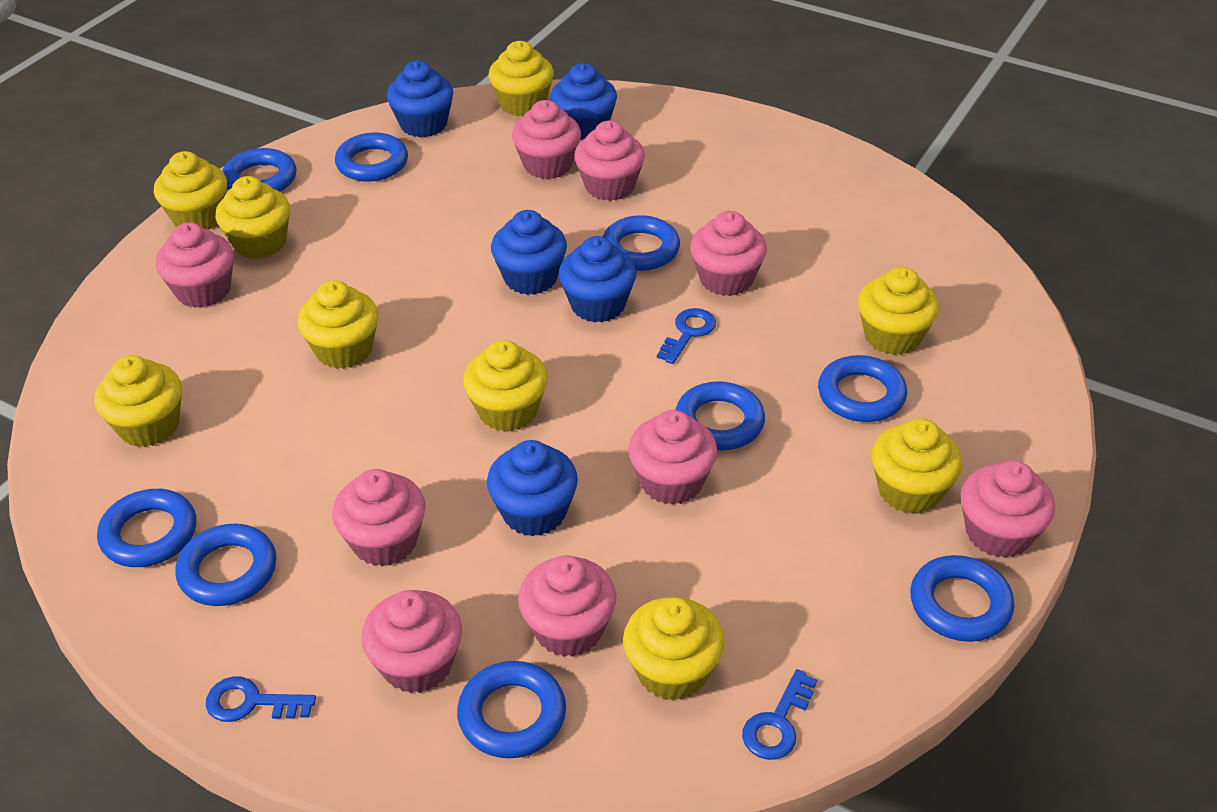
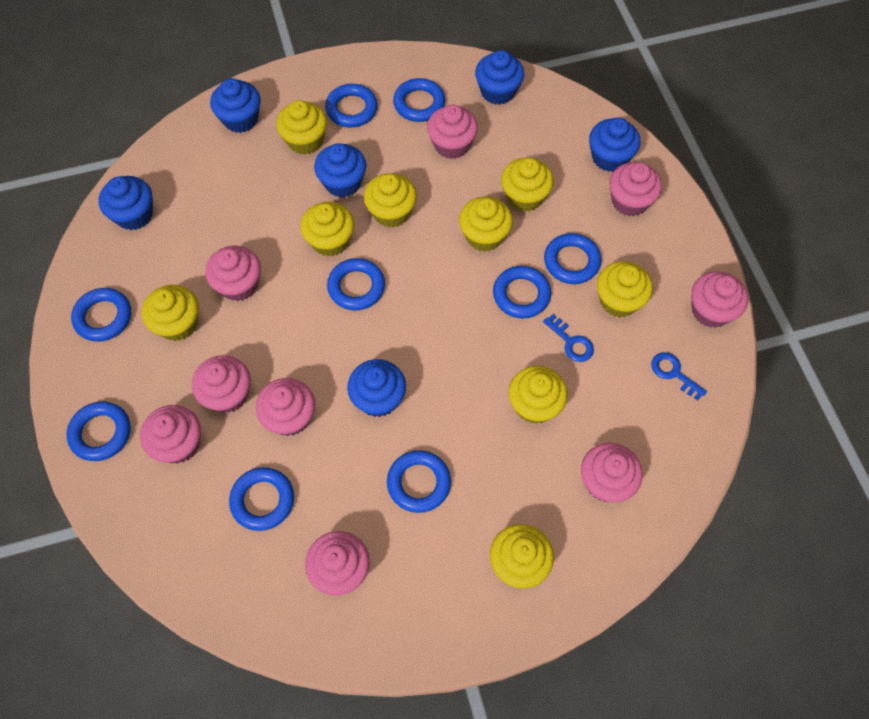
blue cupcake: [387,61,454,137] [487,440,578,536] [491,210,567,295] [550,63,617,140] [559,236,637,323] = 5 -> [99,176,153,230] [210,78,261,133] [314,143,366,198] [347,359,406,417] [475,50,524,105] [589,118,641,172] = 6
blue key: [206,676,316,722] [657,308,716,364] [742,669,817,760] = 3 -> [543,314,594,362] [651,352,707,401] = 2

